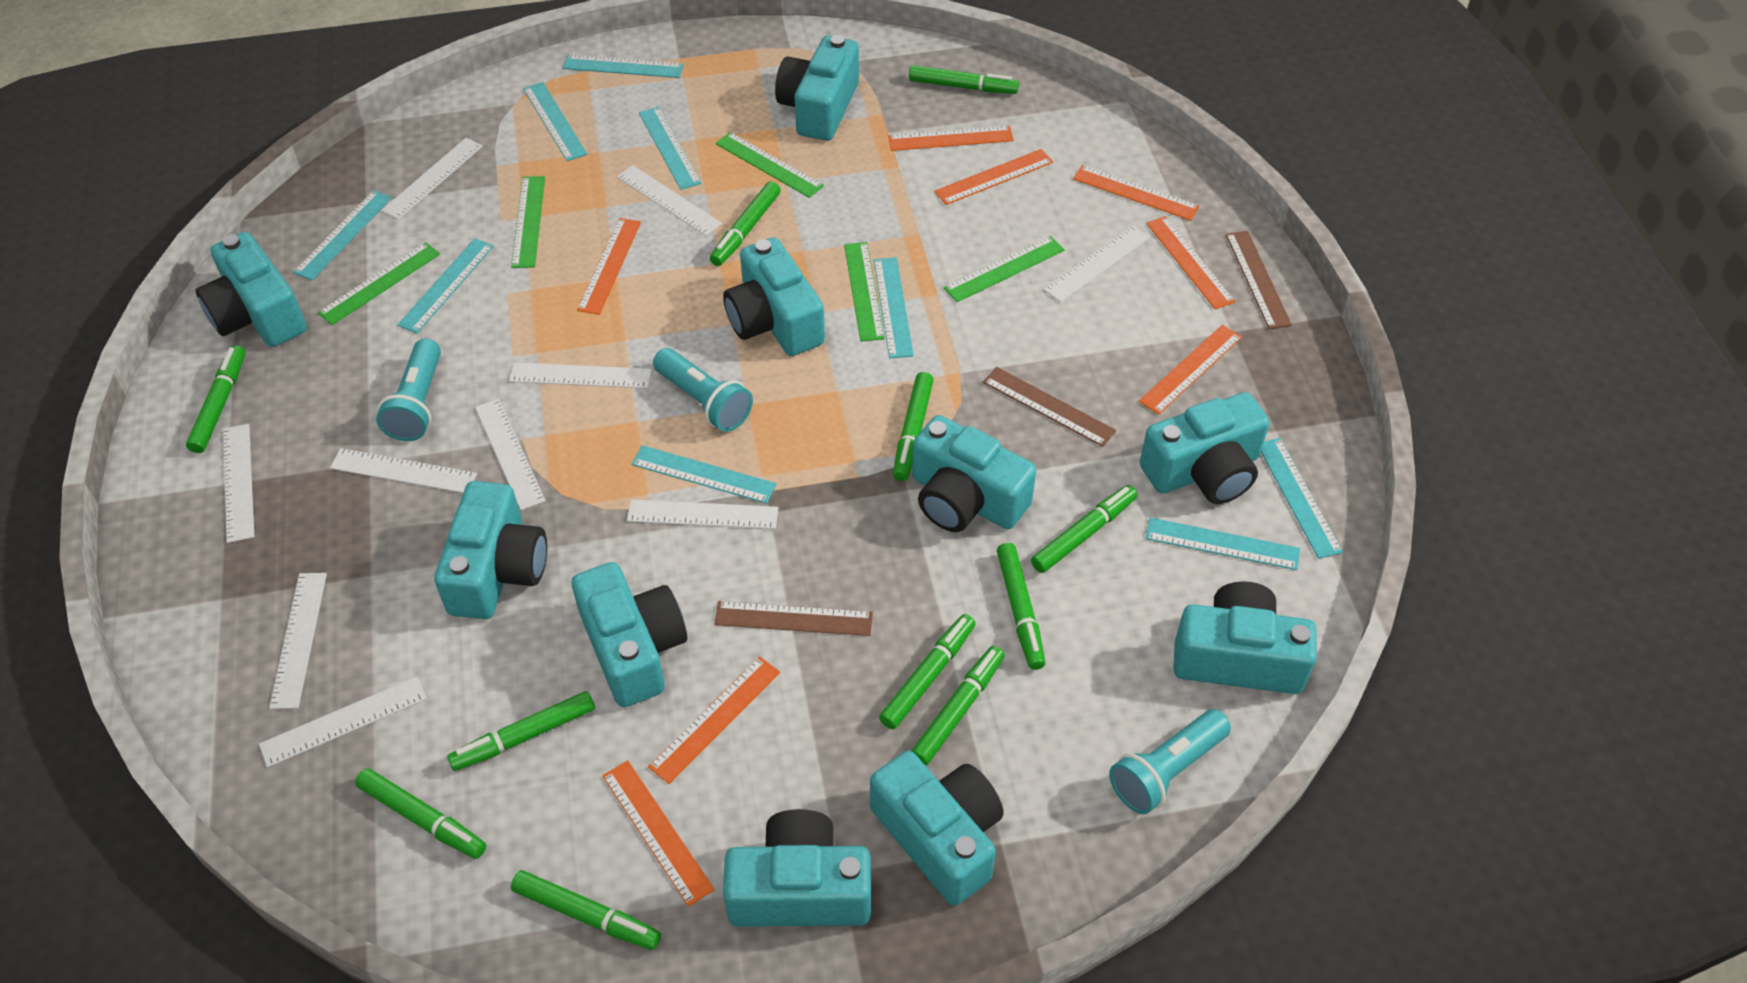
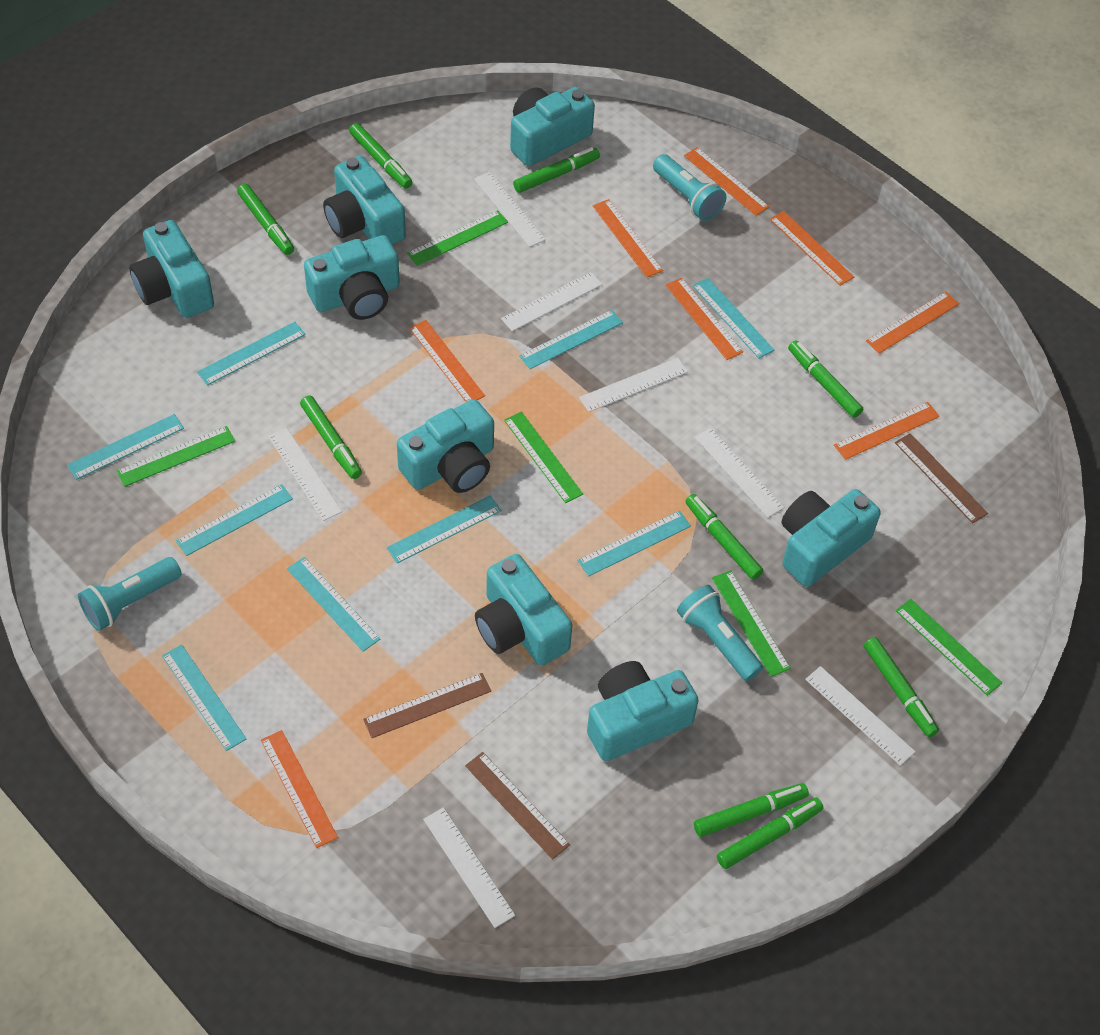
green marker: [186,345,245,453] [355,768,486,859] [447,691,595,771] [511,870,661,950] [710,181,781,266] [879,614,976,729] [893,372,934,481] [909,65,1019,94] [912,646,1005,765] [997,543,1046,670] [1031,485,1137,573] = 11 -> [237,183,294,255] [300,395,362,479] [349,123,412,189] [513,147,600,193] [685,494,763,580] [694,783,809,837] [717,797,824,869] [788,340,863,418] [864,637,939,737] = 9
turquoise camera: [196,232,307,347] [434,481,547,619] [572,562,687,707] [723,237,825,356] [723,809,871,927] [775,35,859,141] [870,751,1004,906] [912,415,1036,532] [1140,392,1269,504] [1173,581,1317,694] = 10 -> [129,220,214,318] [304,235,400,320] [323,156,406,245] [397,399,494,493] [475,554,573,666] [510,87,595,166] [587,661,699,761] [782,489,881,587] = 8
white ruler: [223,424,254,543] [259,677,427,767] [269,573,327,709] [330,448,477,493] [381,138,483,220] [475,399,546,510] [509,362,652,388] [617,165,722,236] [627,499,778,529] [1044,225,1150,302] = 10 -> [268,428,342,521] [423,807,515,928] [474,172,546,247] [501,272,602,331] [579,358,688,412] [695,428,784,518] [805,666,915,766] = 7

